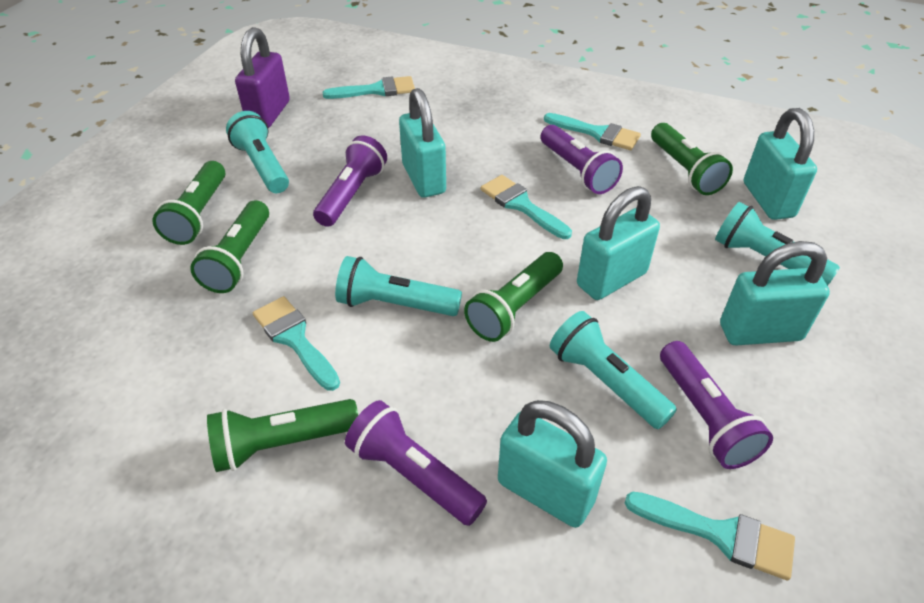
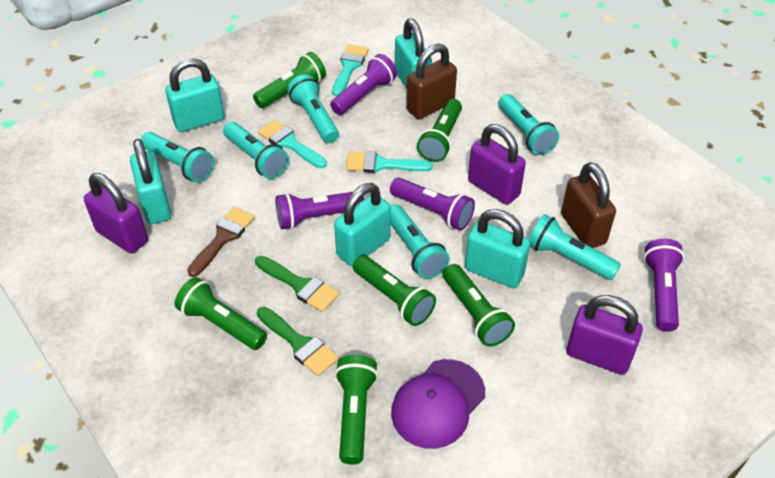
brown brush: none = 0 -> [187,207,255,277] = 1
brown padlock: none = 0 -> [407,44,457,119] [561,162,616,248] = 2
green brush: none = 0 -> [255,256,339,312] [257,307,339,376] = 2
green flashlight: [152,161,226,245] [190,200,269,293] [207,399,358,472] [464,252,563,342] [651,123,733,195] = 5 -> [175,277,267,350] [253,52,326,108] [335,355,378,465] [353,255,436,326] [417,99,462,162] [443,264,515,347] = 6
purple cap: none = 0 -> [391,359,485,449] = 1
purple padlock: [235,27,290,128] = 1 -> [84,173,148,254] [468,124,526,205] [566,295,643,375] = 3
turquoise brush: [253,296,340,391] [322,76,415,99] [481,175,572,239] [544,113,641,150] [625,491,795,580] = 5 -> [258,120,327,168] [332,44,369,96] [346,151,433,173] = 3
turquoise flashlight: [226,111,289,193] [335,256,462,316] [550,311,677,429] [715,202,840,286] = 4 -> [141,132,214,182] [223,122,289,179] [287,74,339,143] [391,205,450,279] [499,94,559,155] [529,214,621,280] = 6

